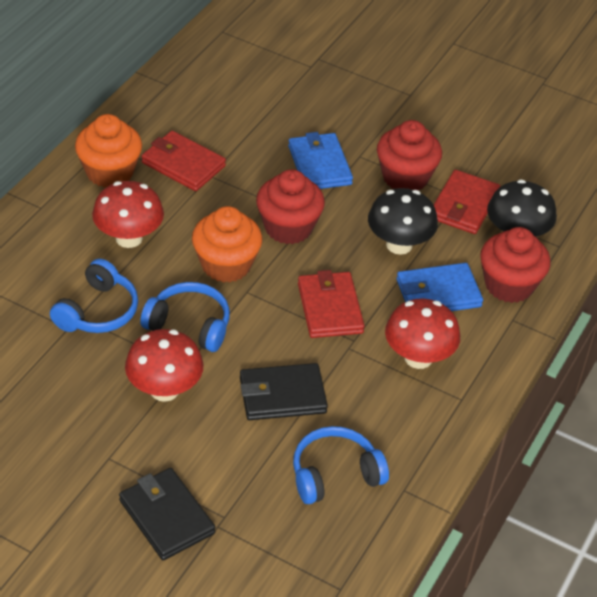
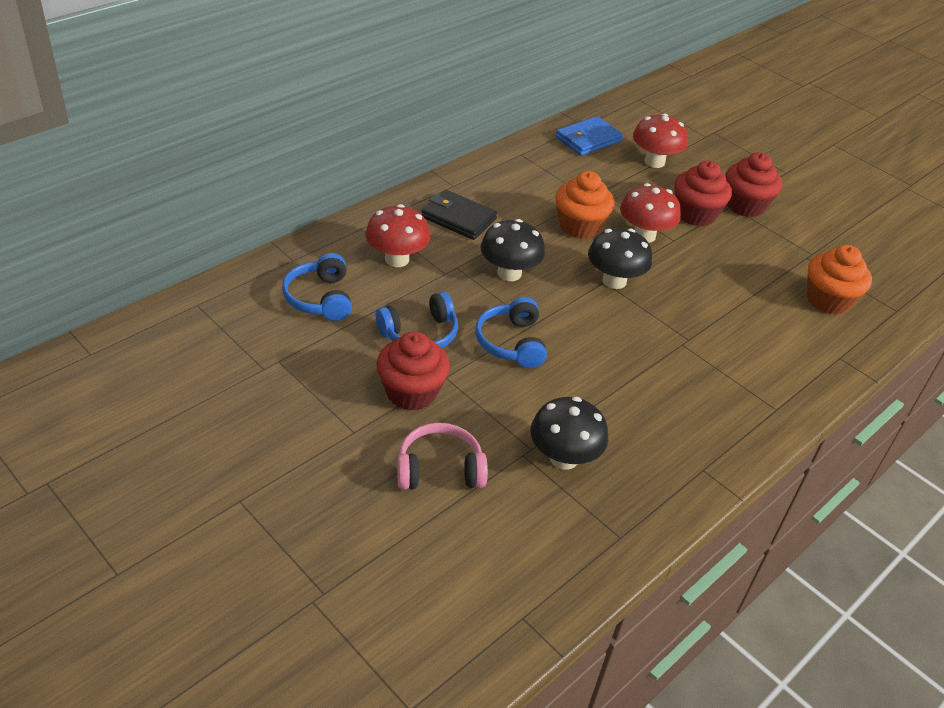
black mushroom: [368,188,438,255] [487,180,557,237] = 2 -> [481,219,545,281] [530,397,608,470] [588,228,652,289] = 3
black wallet: [119,468,215,560] [240,363,328,420] = 2 -> [421,190,497,240] = 1
blue wallet: [288,132,353,189] [397,263,483,311] = 2 -> [556,116,623,156] = 1
pink headphones: none = 0 -> [397,423,488,490] = 1
red wallet: [142,131,226,191] [298,270,365,338] [434,170,500,234] = 3 -> none = 0

